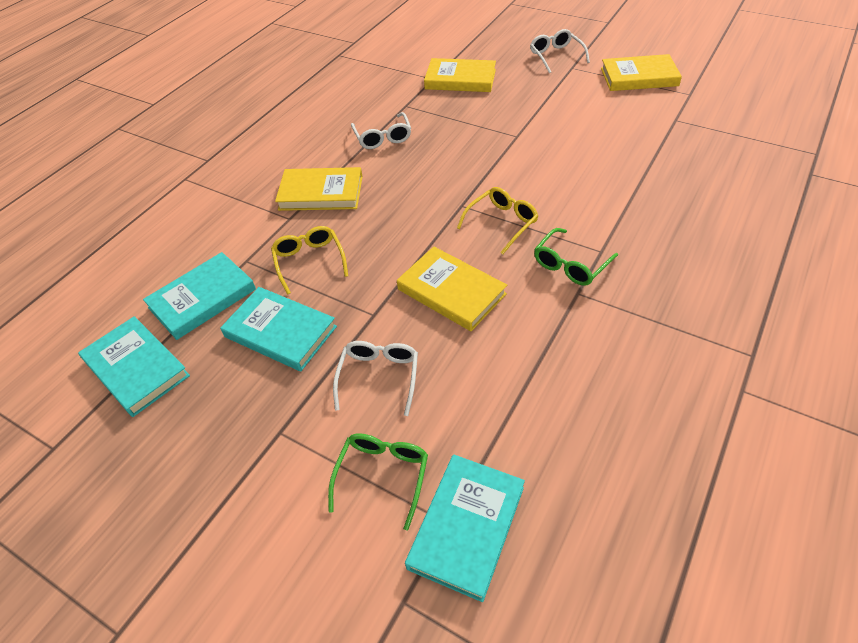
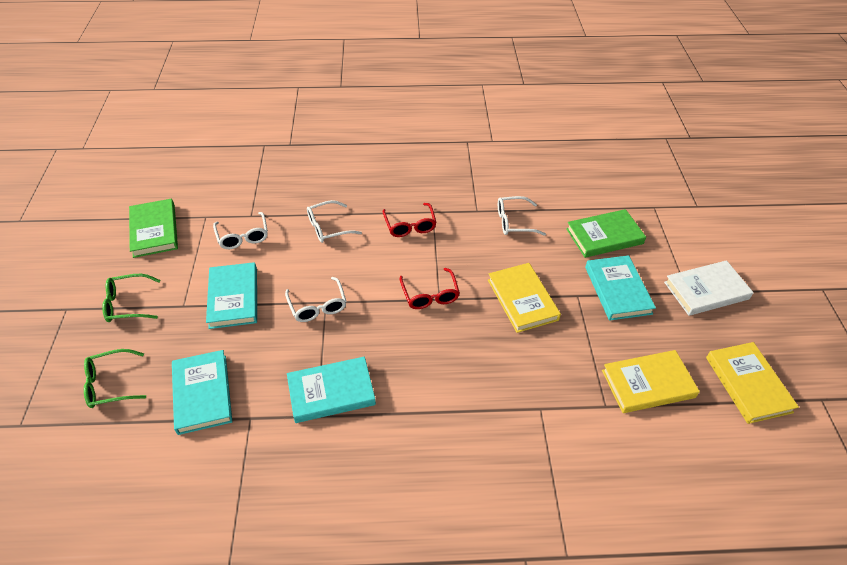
green book: none = 0 -> [129,199,178,258] [566,209,646,258] = 2
red glasses: none = 0 -> [382,203,437,237] [400,268,460,309] = 2
white book: none = 0 -> [664,260,754,316] = 1
white glasses: [333,341,418,416] [351,112,411,149] [530,29,590,73] = 3 -> [213,212,268,249] [285,277,346,322] [307,200,362,243] [498,196,546,236] = 4
yellow book: [275,167,363,211] [397,246,507,331] [424,58,496,92] [601,54,682,91] = 4 -> [488,263,561,333] [602,350,700,413] [706,342,799,424] = 3
yellow glasses: [271,226,348,295] [457,187,538,254] = 2 -> none = 0

